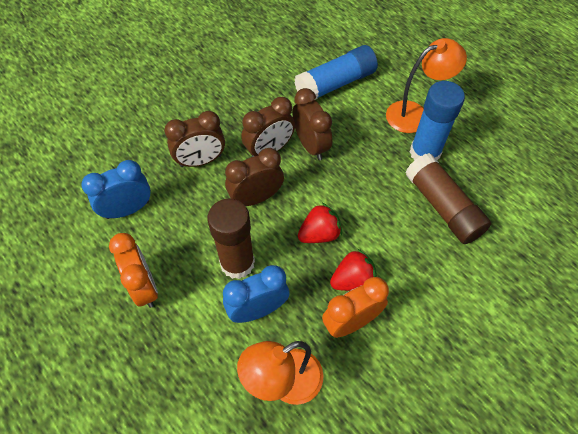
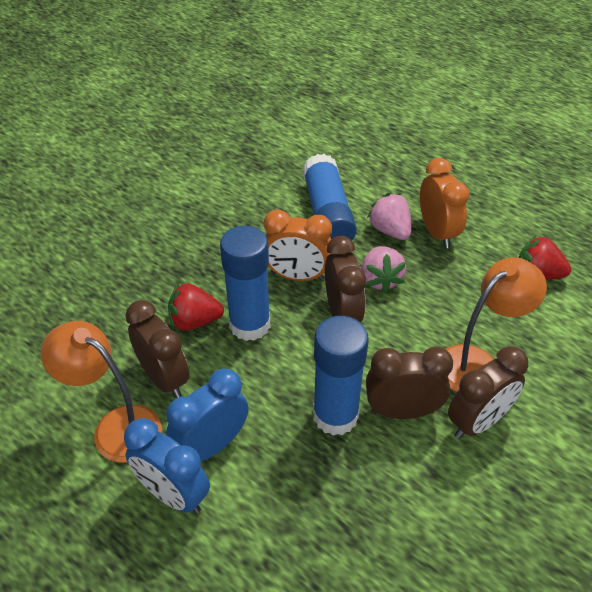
blue glue stick: [295,45,378,100] [410,81,465,160] = 2 -> [220,226,270,341] [302,154,357,240] [313,316,369,436] = 3
brown glue stick: [207,198,255,279] [405,153,491,244] = 2 -> none = 0
pink strawberry: none = 0 -> [361,246,406,293] [367,193,411,240] = 2

